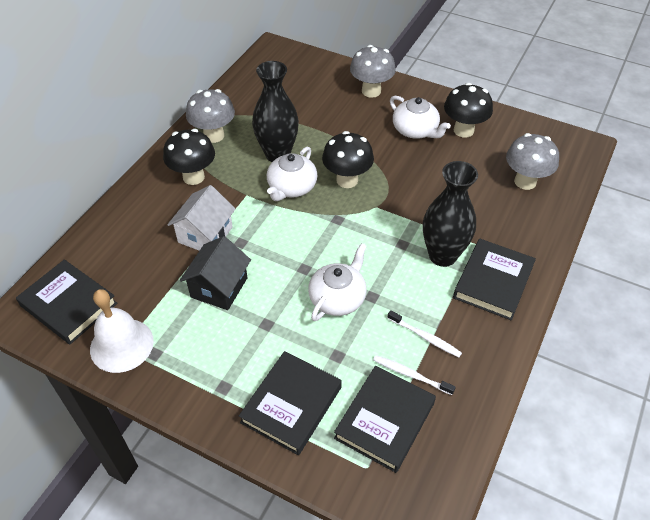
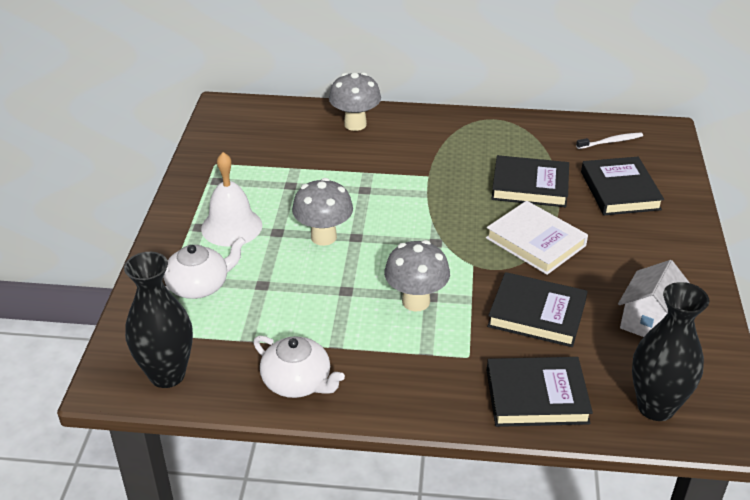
black house: [180,236,251,310] = 1 -> none = 0
black mushroom: [163,129,215,185] [322,131,374,188] [444,83,493,137] = 3 -> none = 0
white book: none = 0 -> [486,201,588,275] = 1
white teapot: [267,147,318,201] [308,243,367,321] [390,96,451,139] = 3 -> [163,237,246,299] [253,336,345,398] = 2
white toothbrush: [373,355,456,395] [388,310,462,357] = 2 -> [576,132,643,149] = 1

